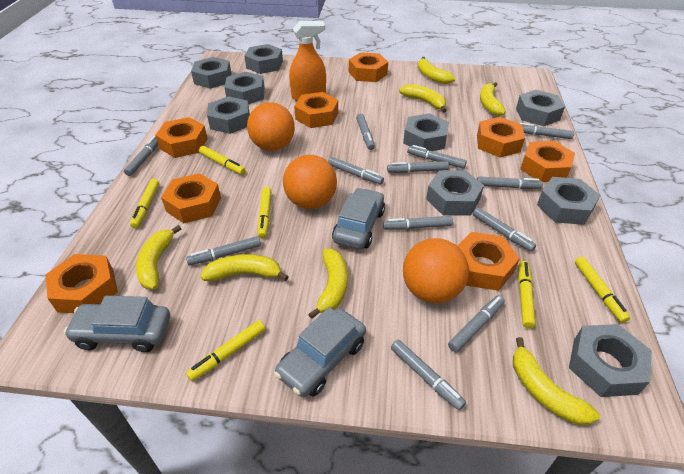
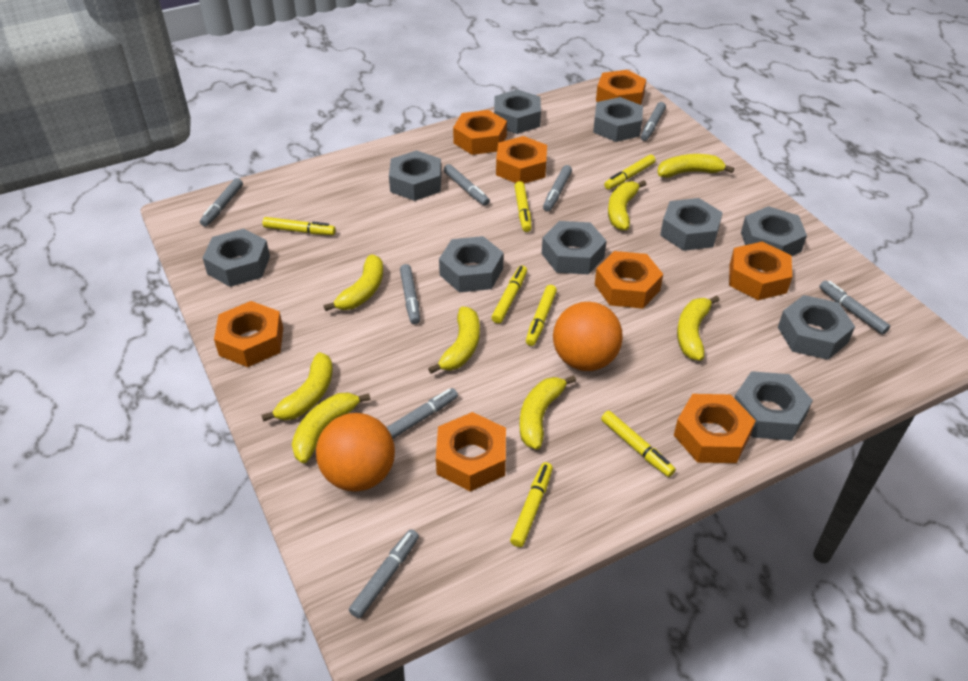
grey car: [64,296,170,352] [274,307,366,397] [332,188,385,249] = 3 -> none = 0
grey marker: [124,136,158,176] [186,236,261,265] [328,157,384,184] [356,113,375,150] [383,216,453,230] [387,161,449,173] [391,340,466,410] [407,145,467,169] [448,295,505,352] [473,208,536,252] [477,176,543,189] [520,123,574,139] = 12 -> [200,178,243,227] [349,529,419,618] [386,388,458,439] [400,264,420,324] [444,164,490,206] [543,165,572,211] [641,102,666,141] [819,281,890,334] = 8
grey nut: [191,57,231,89] [207,96,250,134] [224,72,265,104] [244,44,283,74] [403,113,449,151] [426,170,484,215] [516,90,565,126] [537,177,600,225] [569,324,652,397] = 9 -> [203,228,270,287] [389,150,442,201] [439,236,504,293] [494,89,541,134] [542,221,607,274] [593,97,643,142] [660,198,723,251] [734,371,813,441] [741,206,807,256] [778,295,855,360] = 10
orange ball: [247,102,295,151] [283,155,337,209] [403,238,469,303] = 3 -> [316,413,395,492] [553,302,623,371] = 2
orange spray bottle: [289,21,326,101] = 1 -> none = 0
yellow banana: [136,225,181,289] [201,254,289,281] [308,249,348,319] [399,84,447,113] [418,57,455,84] [480,82,506,116] [513,337,600,425] = 7 -> [261,352,333,422] [292,393,371,463] [324,255,383,311] [428,307,480,374] [520,375,576,450] [608,180,647,230] [657,154,734,178] [677,295,719,361] = 8
yellow marker: [130,179,159,228] [186,320,265,381] [199,146,246,175] [258,187,272,238] [518,261,536,328] [575,257,630,323] = 6 -> [263,217,336,235] [491,265,527,324] [510,462,553,547] [514,181,532,232] [526,285,557,346] [601,411,676,477] [604,155,656,190] = 7

